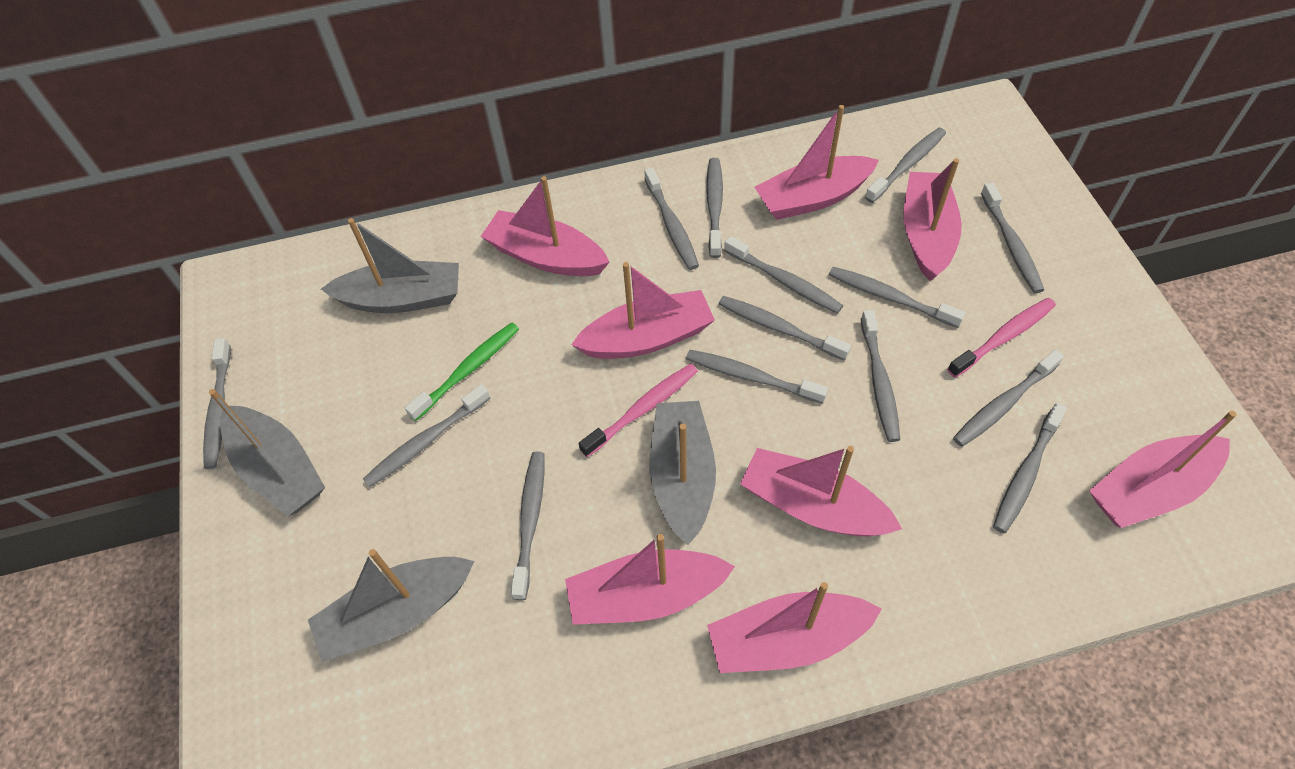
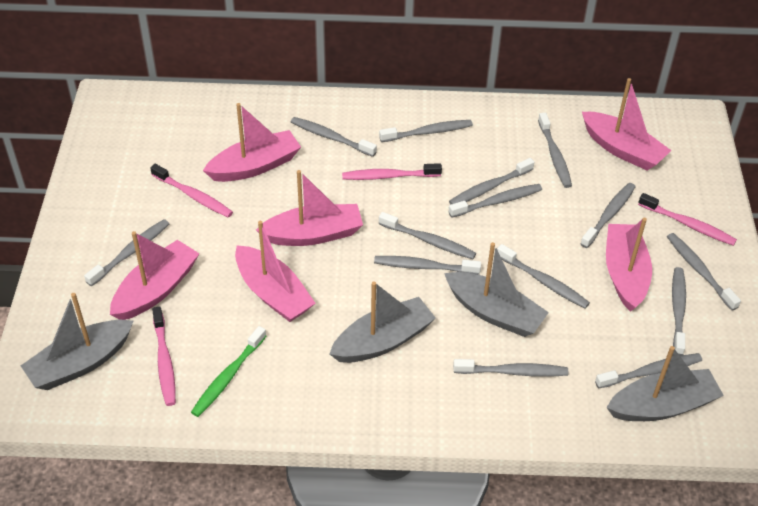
pink boat: [481,176,610,276] [565,534,735,625] [571,262,715,359] [707,582,882,673] [740,446,902,537] [754,105,879,220] [904,158,962,281] [1089,411,1237,528] = 8 -> [110,231,200,320] [203,103,301,182] [235,221,316,322] [256,170,363,246] [582,78,671,170] [606,218,652,312] = 6
pink toothbrush: [579,364,698,457] [947,298,1056,377] = 2 -> [150,164,233,218] [152,307,176,406] [342,163,442,180] [638,193,737,246] = 4

